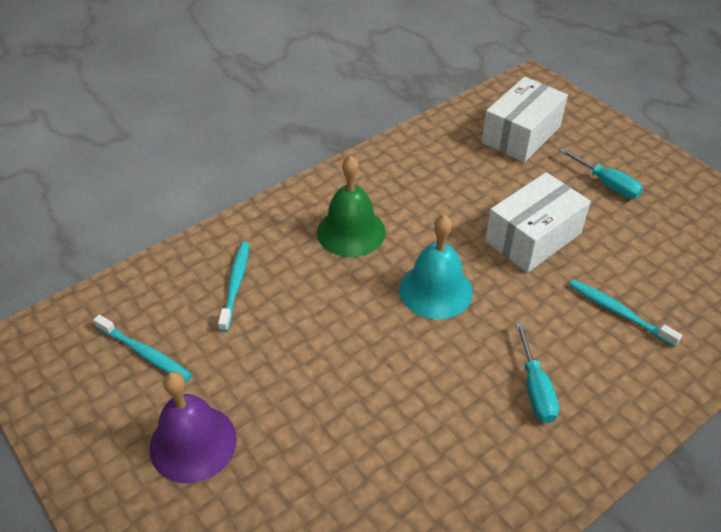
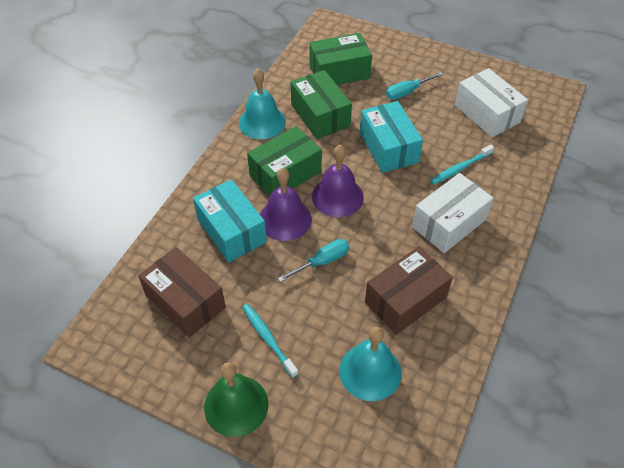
brown box: none = 0 -> [138,247,226,338] [365,246,453,335] = 2
green box: none = 0 -> [247,126,322,196] [291,70,352,139] [309,33,372,85] = 3
purple bell: [149,372,237,483] = 1 -> [260,168,312,241] [312,145,364,217] = 2
turquoise bell: [399,214,473,319] = 1 -> [239,69,286,139] [339,327,402,401] = 2
turquoise box: none = 0 -> [193,179,267,262] [360,101,423,173] = 2
turquoise toothbrush: [93,315,192,382] [218,242,249,332] [569,279,682,347] = 3 -> [242,304,298,378] [430,145,494,185] = 2

